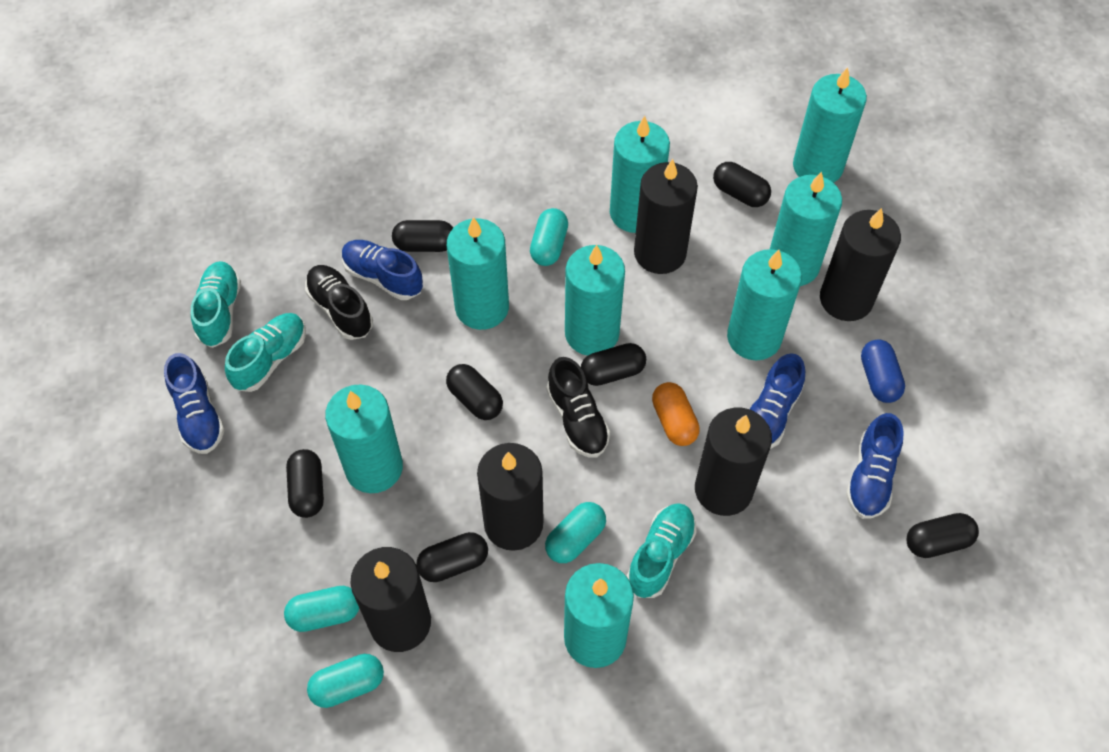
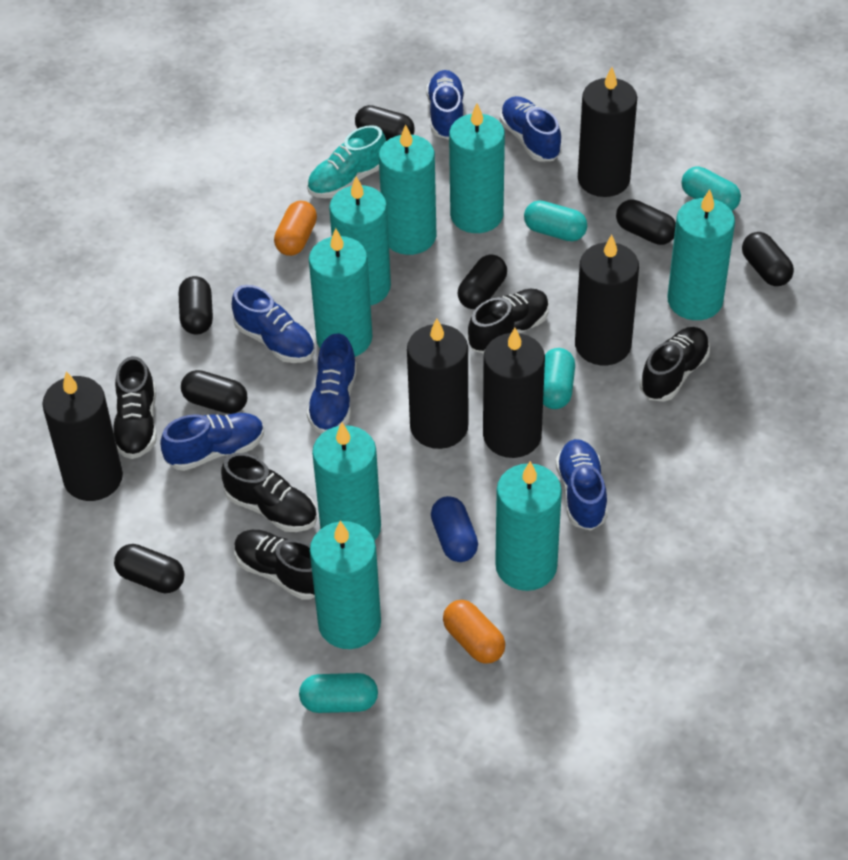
black shoe: [305,265,373,340] [547,357,610,458] = 2 -> [113,356,157,459] [221,453,317,532] [234,530,315,600] [468,289,549,354] [640,327,710,401] = 5
blue shoe: [164,353,225,454] [342,240,423,300] [750,353,805,449] [846,413,904,519] = 4 -> [160,413,264,471] [232,285,315,363] [307,333,357,434] [426,70,464,140] [500,96,562,162] [556,439,608,531] = 6
orange capsule: [652,382,700,446] = 1 -> [274,201,317,256] [443,600,505,664] = 2
turquoise shoe: [191,261,241,348] [225,313,306,392] [627,503,696,598] = 3 -> [307,125,386,198] = 1

